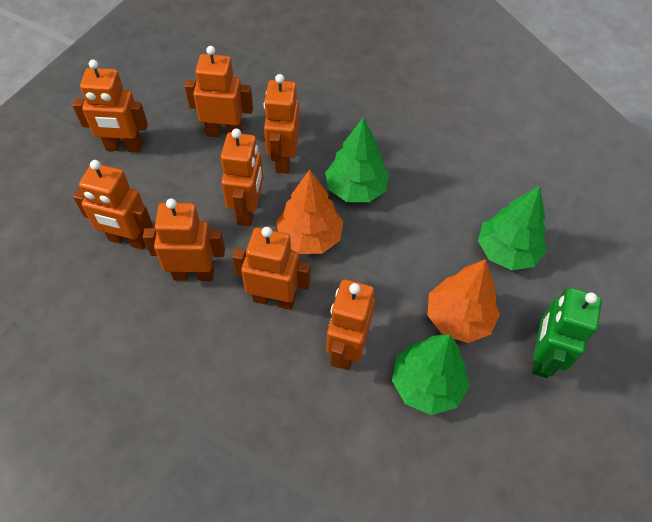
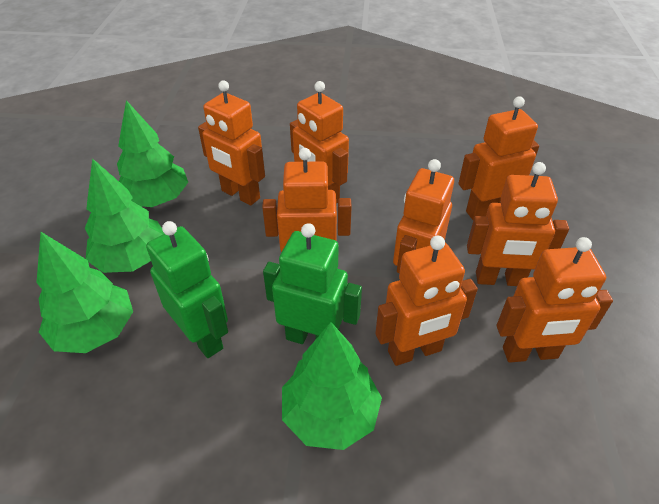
green robot: [532,288,602,378] = 1 -> [146,221,228,358] [263,223,362,344] = 2
green tree: [325,118,389,202] [392,334,470,415] [478,186,547,270] = 3 -> [36,232,133,353] [85,158,165,273] [117,100,188,207] [282,322,382,450] = 4
orange tree: [276,170,343,254] [427,259,500,343] = 2 -> none = 0

